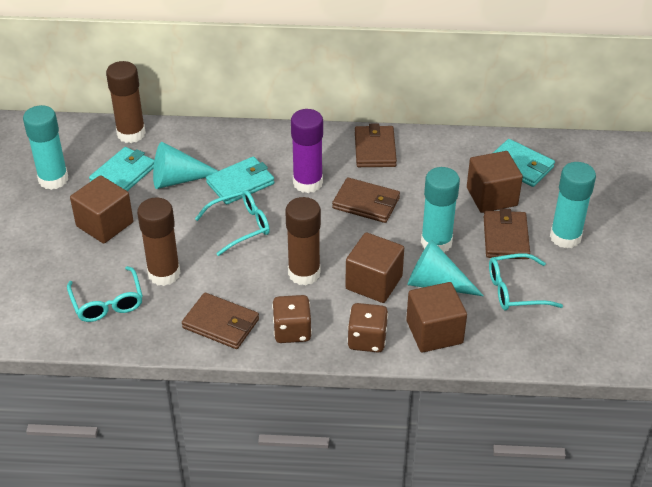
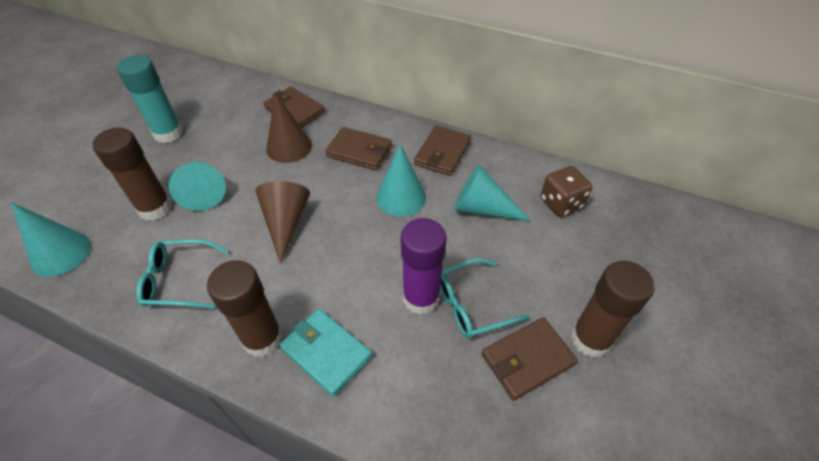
brown cone: none = 0 -> [255,181,310,264] [266,93,312,163] = 2
brown cube: [70,175,133,244] [345,232,404,303] [406,282,467,353] [467,151,523,213] = 4 -> none = 0
brown dice: [272,295,312,343] [347,303,388,352] = 2 -> [541,166,592,217] = 1
turquoise cone: [153,142,218,189] [407,240,484,296] = 2 -> [11,202,91,277] [169,161,226,211] [376,144,426,217] [454,164,531,221] = 4
turquoise glasses: [67,266,143,322] [195,190,270,256] [489,253,563,310] = 3 -> [136,239,229,309] [440,258,530,338] = 2
turquoise glue stick: [23,105,68,190] [421,167,460,252] [550,162,596,248] = 3 -> [117,55,183,143] = 1
turquoise wallet: [89,147,154,191] [206,156,275,205] [493,139,555,187] = 3 -> [279,309,372,397] = 1

